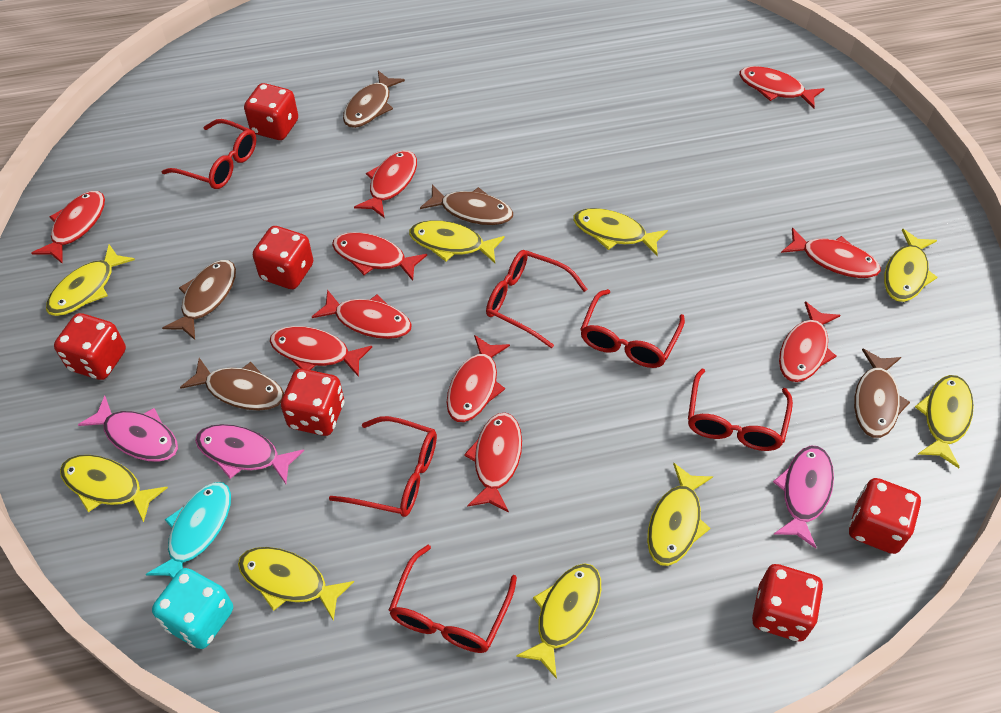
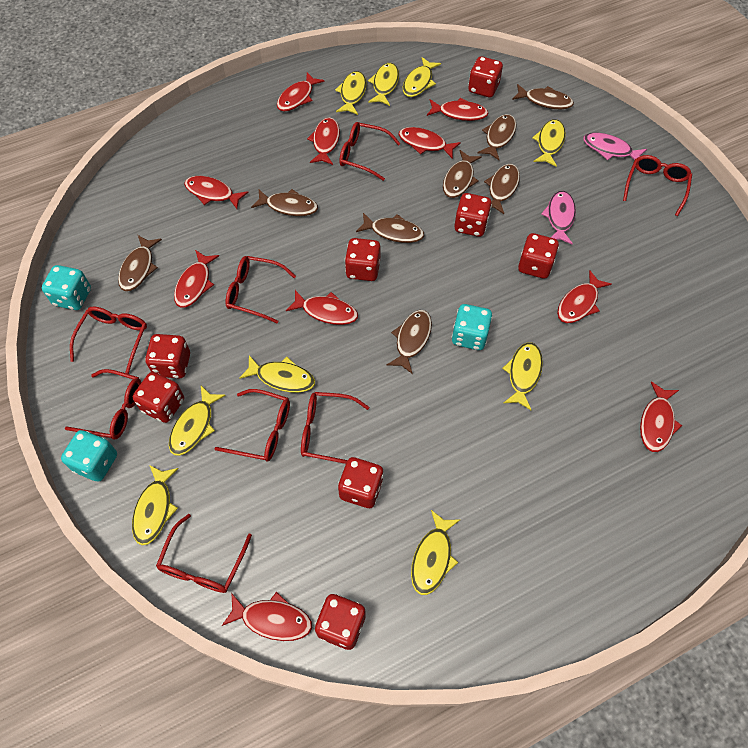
brown fish: [162,260,236,340] [180,358,284,411] [343,71,405,128] [420,184,513,225] [854,349,910,438] = 5 -> [118,235,162,291] [251,189,318,216] [356,213,424,243] [386,310,432,374] [443,150,482,198] [477,114,517,160] [484,164,520,214] [512,84,574,109] = 8
pink fish: [78,396,178,462] [195,424,304,484] [773,446,834,548] = 3 -> [541,191,576,244] [583,133,647,160] = 2
red dice: [54,313,126,380] [244,83,298,140] [253,226,313,289] [281,369,344,436] [752,564,823,642] [849,478,921,554] = 6 -> [133,372,184,423] [145,334,190,378] [315,594,366,650] [338,457,384,508] [345,238,381,281] [455,193,492,237] [468,56,503,97] [518,233,559,279] = 8
red glasses: [162,119,256,189] [329,416,437,517] [389,545,517,653] [486,250,587,348] [580,289,685,368] [688,368,793,451] = 6 -> [65,369,141,440] [70,307,147,374] [156,514,252,593] [215,389,290,462] [225,256,296,323] [301,392,369,464] [339,122,401,181] [623,155,692,216] = 8
turquoise dice: [152,568,233,649] = 1 -> [42,265,91,310] [61,430,117,482] [451,304,493,350] = 3
turquoise fish: [145,482,231,579] = 1 -> none = 0

